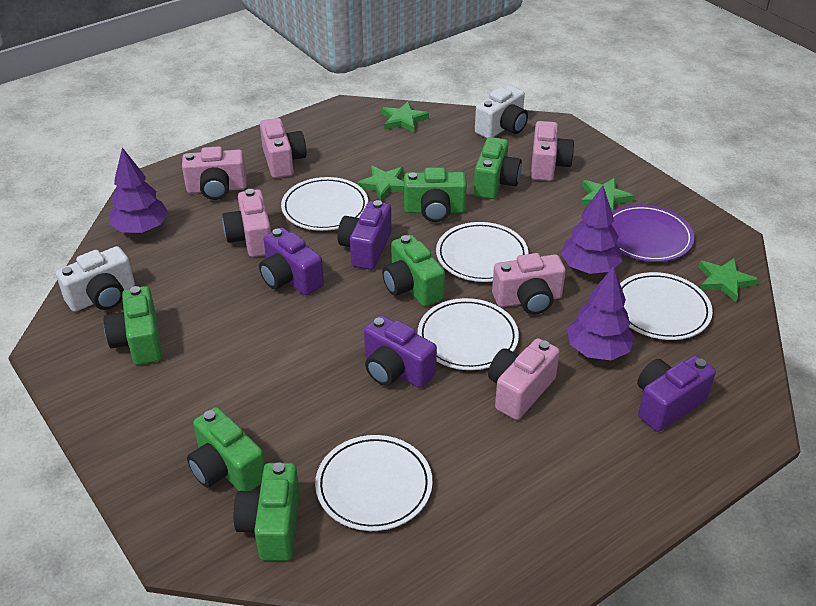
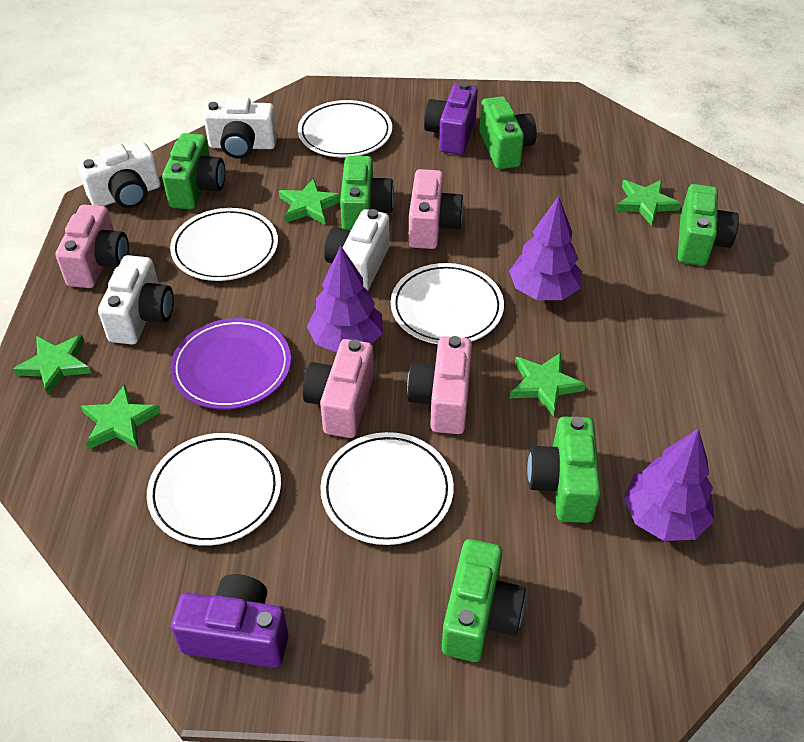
green star: [357,165,404,201] [381,101,429,133] [580,178,634,212] [698,258,759,302] = 4 -> [13,335,91,395] [81,384,161,449] [279,178,341,225] [510,353,586,416] [615,180,681,226] = 5
pink camera: [182,146,247,200] [222,189,271,257] [260,118,306,178] [488,338,560,420] [492,253,566,315] [531,121,574,181] = 6 -> [55,205,129,288] [302,339,374,438] [407,336,472,434] [409,169,464,249] = 4
purple camera: [259,227,324,295] [338,200,392,270] [364,315,437,388] [637,355,716,432] = 4 -> [171,574,288,668] [424,82,478,155] = 2
white camera: [56,246,135,312] [475,85,528,138] = 2 -> [78,142,160,208] [98,255,174,345] [203,97,277,159] [324,209,390,291] = 4

